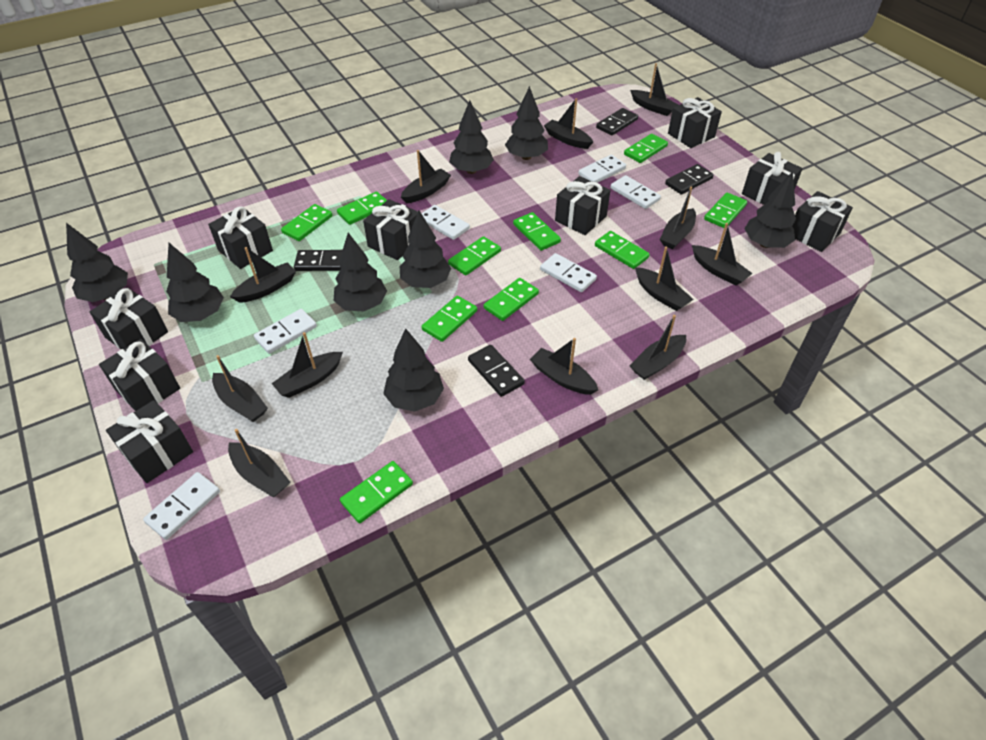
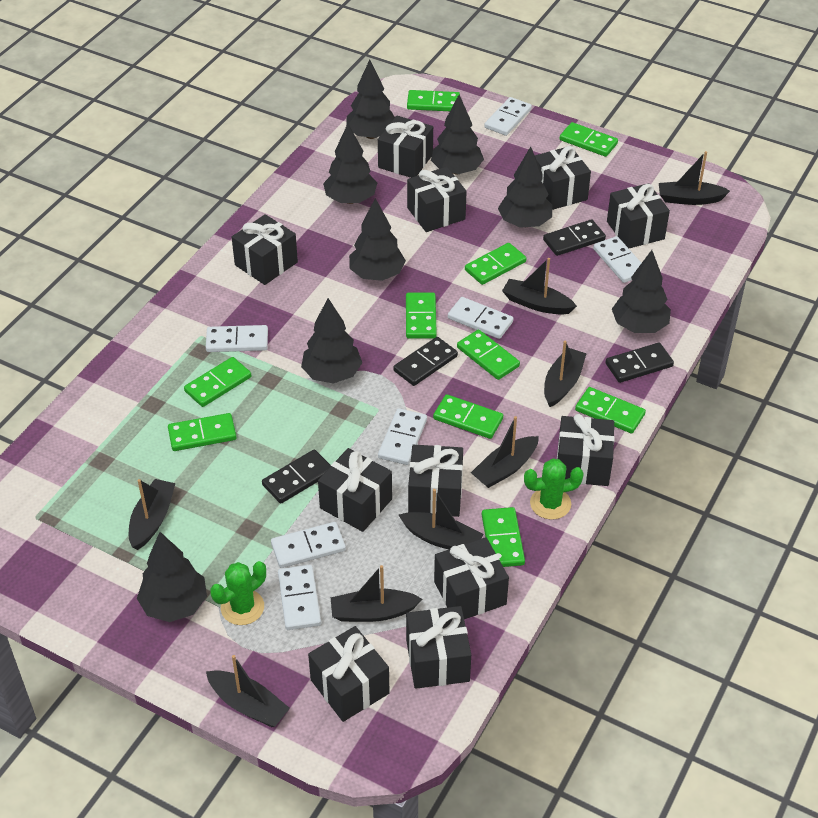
black boat: [212,355,268,422] [228,429,290,497] [230,247,296,303] [271,332,343,398] [401,150,451,203] [530,338,598,395] [544,98,593,149] [630,63,679,116] [630,315,686,380] [635,247,694,311] [660,187,696,249] [692,223,753,286] = 12 -> [129,479,176,550] [206,655,290,727] [331,565,422,622] [399,489,483,550] [471,416,539,488] [502,258,577,315] [544,341,587,407] [659,151,730,205] = 8
black gift: [90,287,168,349] [99,339,180,411] [106,400,193,483] [208,206,273,269] [363,199,418,260] [555,176,610,235] [668,97,722,148] [742,152,803,205] [792,191,853,252] = 9 -> [232,214,298,285] [308,626,389,722] [318,448,392,532] [378,116,433,178] [406,606,471,689] [407,167,467,232] [408,445,463,517] [434,537,509,619] [535,146,591,210] [557,414,615,486] [607,183,670,248] = 11
green cactus: none = 0 -> [210,561,266,625] [524,458,584,520] = 2
white domino: [143,472,220,540] [254,309,317,354] [421,205,470,240] [540,253,597,292] [578,155,626,183] [610,175,661,209] = 6 -> [206,325,268,352] [271,522,346,568] [278,565,321,630] [378,408,427,465] [448,297,513,339] [484,97,532,136] [593,236,641,283] = 7

